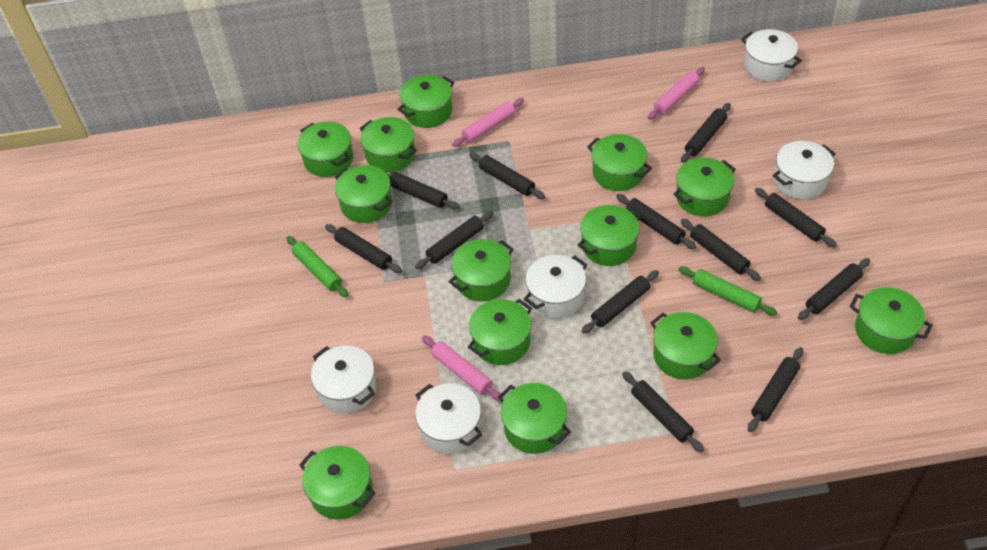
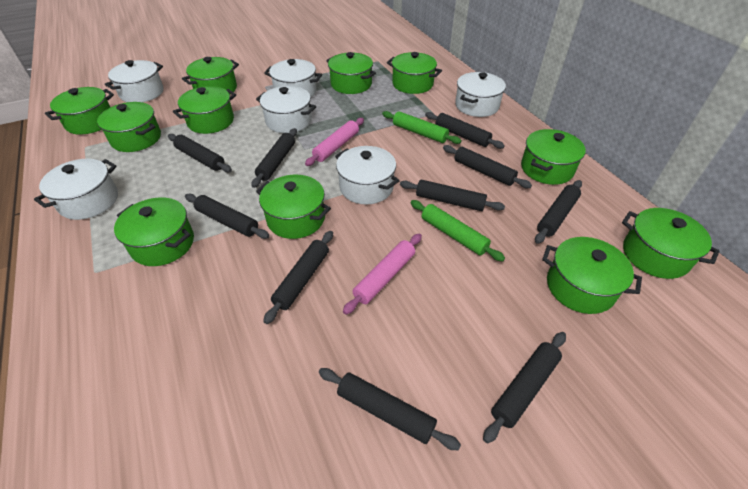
black rolling pin: [325,224,402,273] [386,172,460,209] [415,211,493,269] [469,152,545,199] [581,270,659,334] [616,194,696,249] [622,371,704,452] [681,103,731,163] [681,219,761,281] [748,347,803,432] [755,188,837,248] [798,258,870,320] = 12 -> [168,134,232,172] [185,194,270,239] [251,128,297,188] [263,231,333,324] [319,368,461,450] [400,180,505,211] [425,112,505,149] [443,145,532,188] [483,332,566,443] [535,180,582,244] = 10
green pot: [297,122,353,177] [299,446,376,520] [335,165,393,223] [359,117,417,172] [397,75,454,128] [449,239,514,302] [468,299,532,365] [498,383,571,454] [578,205,641,266] [587,134,652,191] [650,312,721,380] [673,157,736,216] [850,287,933,354] = 13 -> [45,87,114,135] [97,102,161,152] [114,197,194,266] [173,86,236,134] [182,57,239,95] [256,175,331,239] [326,52,376,94] [387,52,442,94] [521,129,586,185] [542,237,642,314] [622,208,720,279] = 11
pink rolling pin: [422,335,503,401] [452,98,524,147] [648,67,705,120] = 3 -> [305,118,364,166] [343,233,422,315] = 2
white pot: [311,345,377,413] [415,383,482,454] [524,255,587,319] [741,29,802,81] [773,141,836,199] = 5 -> [34,159,118,220] [105,60,164,102] [256,86,316,133] [264,59,322,97] [335,146,400,204] [455,72,506,117] = 6

